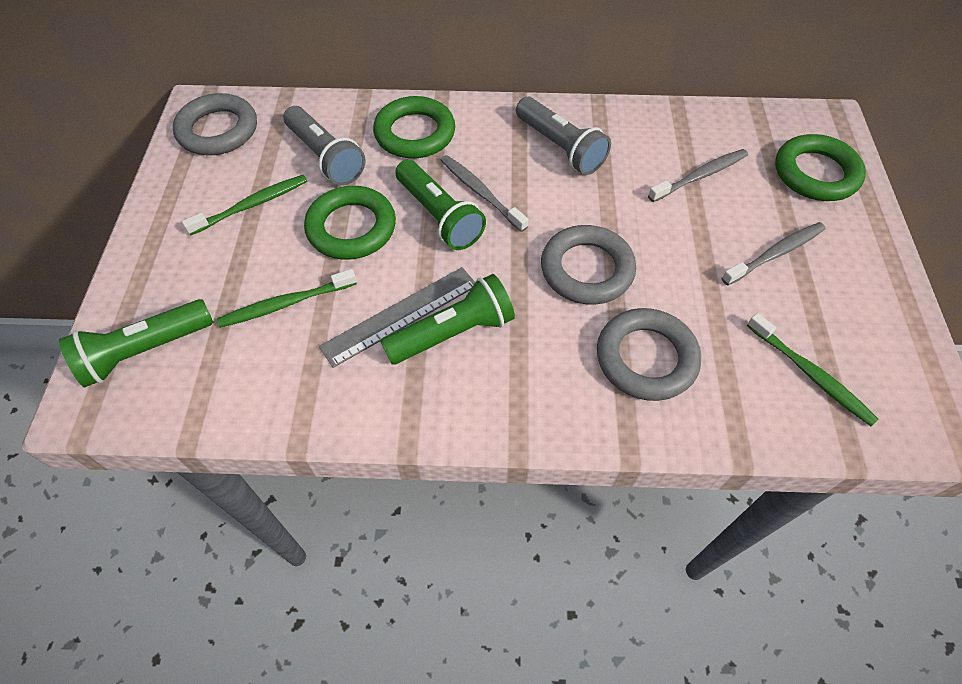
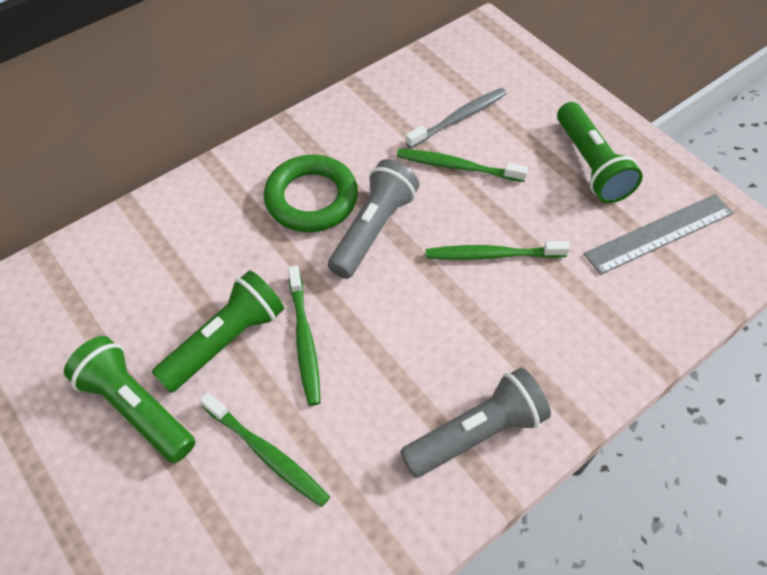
green ring: [304,186,396,260] [373,96,455,159] [775,134,866,201] = 3 -> [264,154,358,232] = 1
green toothbrush: [182,175,307,236] [217,269,357,328] [747,313,879,426] = 3 -> [200,392,330,507] [288,266,321,406] [397,149,528,182] [426,241,570,260] = 4
grey ring: [173,93,257,155] [541,225,636,305] [597,308,701,401] = 3 -> none = 0
grey toothbrush: [441,155,529,232] [648,149,748,202] [722,222,826,286] = 3 -> [405,88,507,149] = 1

